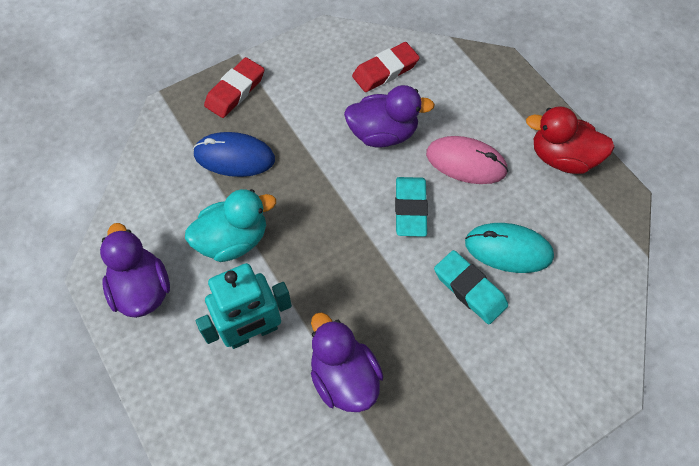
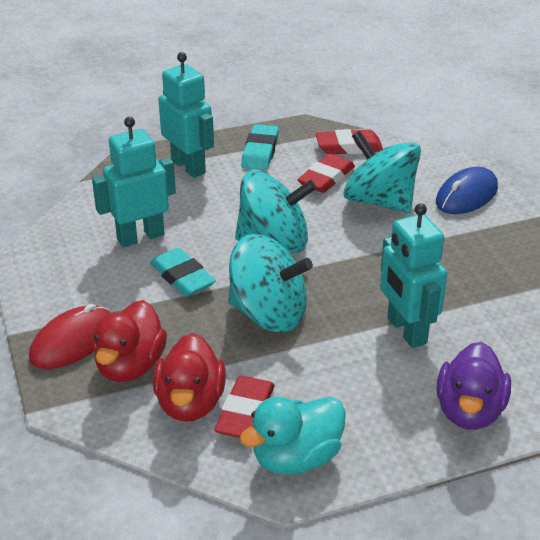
pink mouse: [426,136,508,184] = 1 -> none = 0
purple duck: [100,223,170,318] [311,312,383,412] [344,85,435,148] = 3 -> [436,342,511,430] = 1
red duck: [526,106,615,174] = 1 -> [93,300,167,382] [153,333,226,422] = 2
red eraser: [204,57,264,118] [352,42,420,92] = 2 -> [214,376,275,438] [297,153,355,193] [316,129,383,154] = 3
red mouse: none = 0 -> [29,304,111,369] = 1
turquoise mouse: [465,223,554,273] = 1 -> none = 0
turquoise robot: [196,263,292,349] = 1 -> [92,117,176,247] [159,52,214,178] [380,203,447,348] = 3
turquoise spinning top: none = 0 -> [228,234,313,332] [235,170,316,253] [343,131,421,213] = 3

